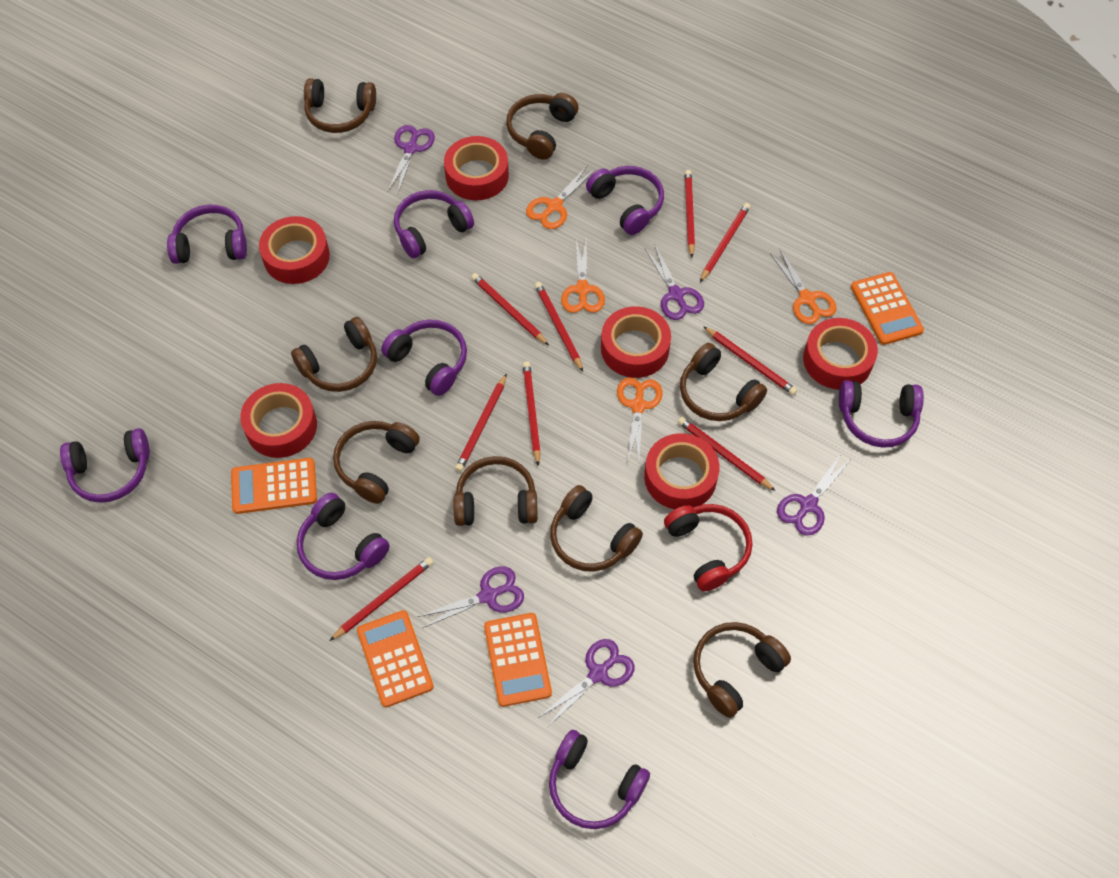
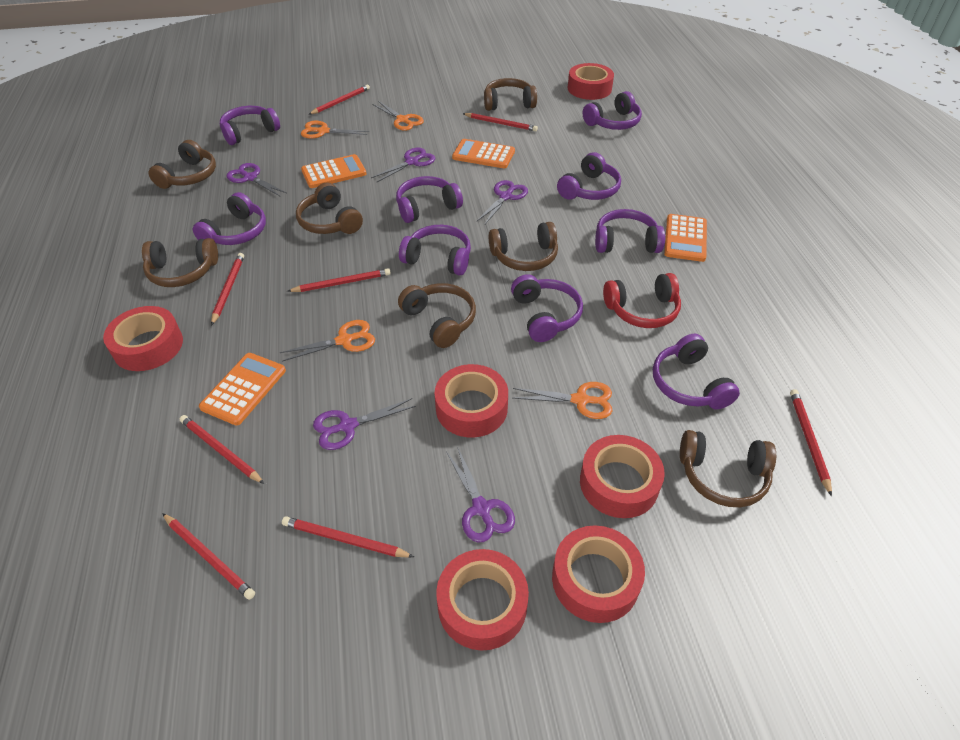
brown headphones: [291,317,377,392] [304,78,376,133] [333,421,420,504] [454,456,538,526] [506,93,579,160] [550,485,643,572] [680,343,767,421] [693,622,791,718] = 8 -> [142,238,218,287] [148,140,216,189] [296,183,363,234] [398,283,476,348] [484,78,537,111] [489,222,558,271] [680,430,776,507] = 7
purple headphones: [60,428,150,503] [167,204,247,264] [297,493,390,580] [381,320,467,396] [394,190,474,258] [549,730,650,829] [586,166,664,235] [839,380,924,448] = 8 -> [193,192,266,245] [220,106,280,145] [396,176,463,223] [399,225,471,276] [511,274,583,342] [557,152,621,200] [582,91,642,130] [595,209,665,253] [653,334,740,409] = 9
red pencil: [330,557,433,641] [455,373,507,472] [471,273,549,345] [523,361,541,466] [535,282,583,372] [678,417,776,491] [685,170,695,257] [700,203,751,282] [703,326,797,395] = 9 -> [162,513,255,600] [180,415,264,484] [211,253,244,326] [282,516,414,558] [287,268,391,292] [309,85,370,114] [463,113,538,131] [790,389,832,496] = 8

